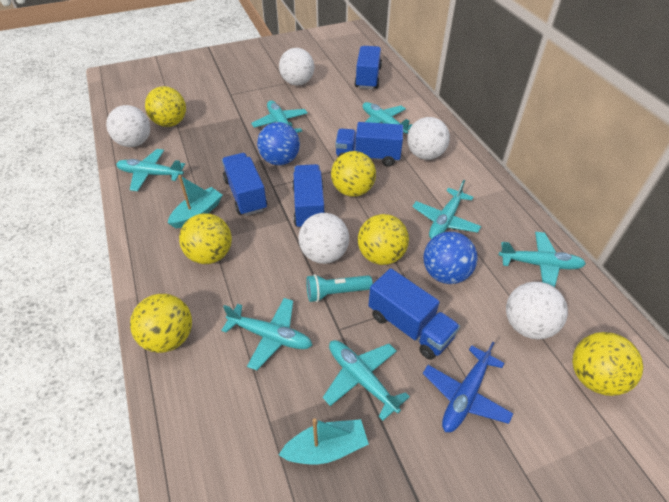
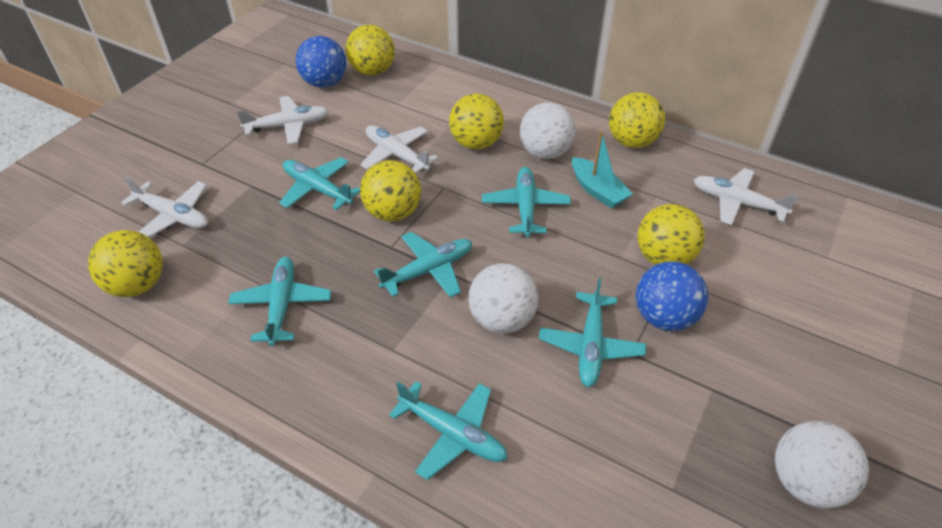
blue plane: [423,342,513,432] = 1 -> none = 0
blue truck: [222,153,267,216] [292,164,325,227] [335,122,403,167] [354,46,382,89] [368,268,460,360] = 5 -> none = 0
turquoise boat: [168,175,222,228] [279,418,369,464] = 2 -> [572,131,632,209] = 1
turquoise flashlight: [306,274,373,302] = 1 -> none = 0
turquoise plane: [116,149,185,191] [221,298,312,370] [251,101,308,133] [323,340,410,421] [362,102,412,134] [412,180,481,239] [499,232,586,287] = 7 -> [228,257,331,346] [279,157,360,210] [374,232,472,298] [389,381,508,480] [482,167,571,237] [539,278,646,387] = 6
white ball: [106,105,150,147] [279,48,314,86] [299,213,349,264] [407,117,450,160] [506,282,568,339] = 5 -> [468,263,539,333] [520,102,576,159] [775,421,869,508] = 3
white plane: none = 0 -> [121,177,208,237] [236,96,329,144] [360,126,438,174] [694,168,799,225] = 4

